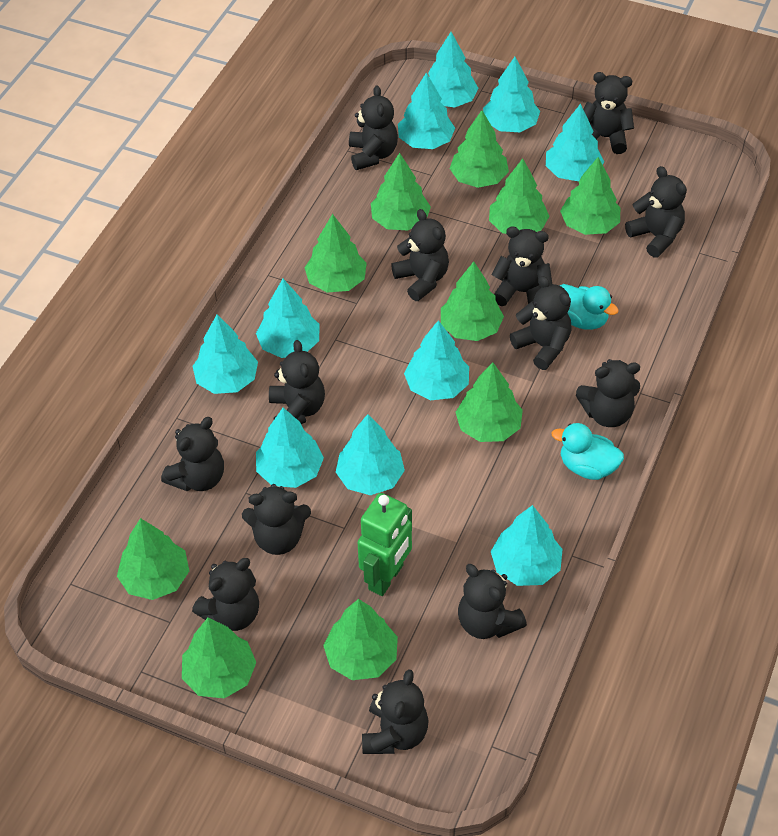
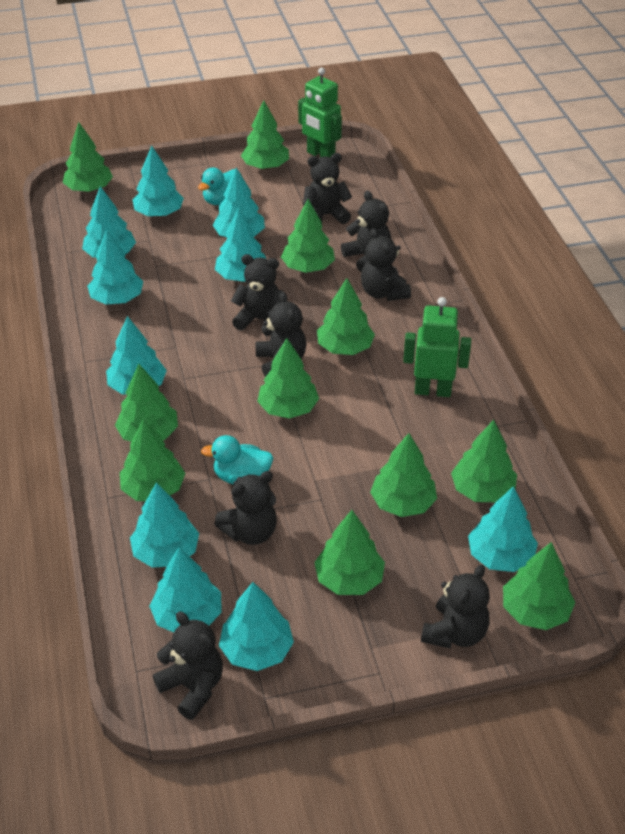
black teddy bear: [161,417,224,492] [192,558,259,631] [242,484,311,555] [269,340,325,424] [349,85,398,170] [362,669,429,754] [391,209,449,301] [458,564,527,639] [492,227,552,306] [510,276,572,370] [576,359,640,427] [583,72,634,154] [625,166,687,258] = 13 -> [153,611,223,720] [214,471,277,545] [231,254,283,331] [256,292,306,377] [303,153,352,224] [341,191,391,272] [361,228,411,301] [421,565,490,649] = 8
green robot: [358,493,412,596] = 1 -> [298,67,342,158] [403,297,471,397] = 2
green tree: [117,518,189,600] [182,617,256,698] [304,214,367,293] [323,599,398,680] [371,153,431,230] [441,262,504,341] [450,110,509,188] [456,362,523,442] [489,158,549,234] [560,157,620,235] = 10 -> [63,122,113,192] [115,364,178,441] [120,419,185,501] [241,100,289,170] [257,338,319,419] [281,199,335,273] [314,510,385,595] [317,278,375,355] [370,433,437,517] [451,420,517,502] [503,542,575,630] = 11

